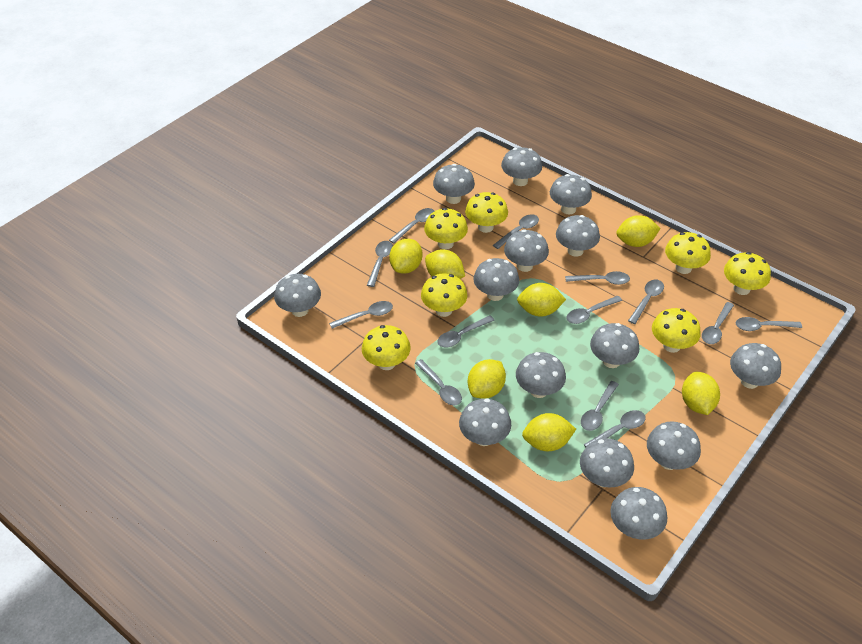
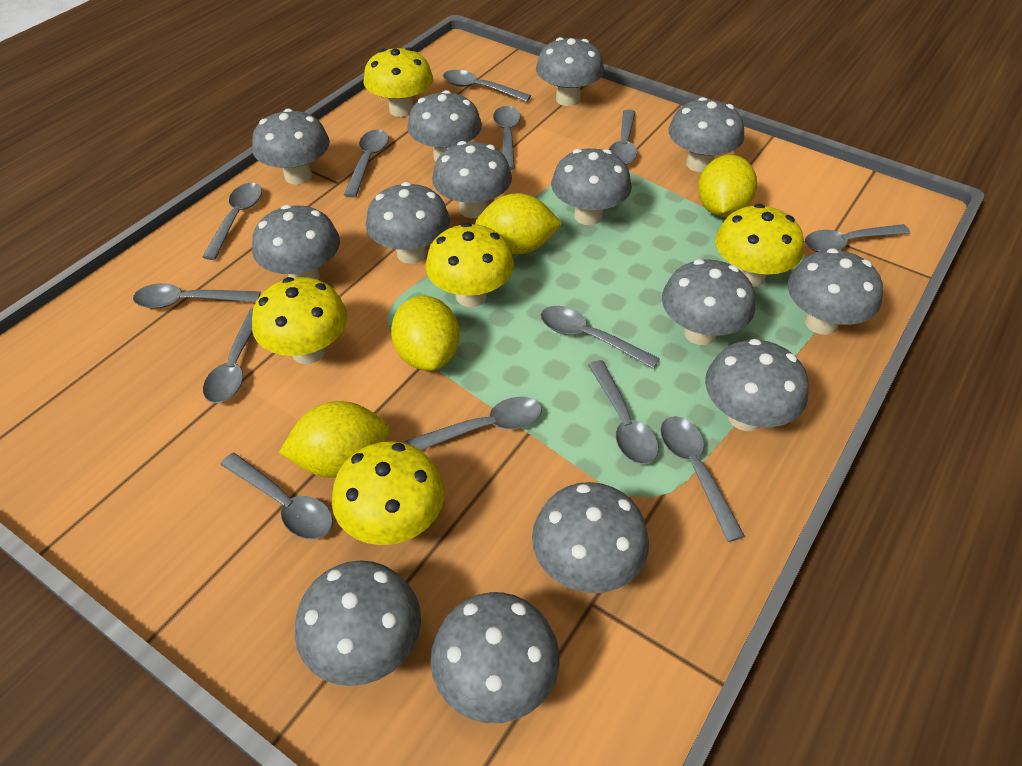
yellow lemon: [389,239,422,274] [425,249,465,279] [468,359,506,399] [517,283,566,317] [522,413,576,451] [616,215,661,247] [682,372,720,415] = 7 -> [279,401,389,478] [391,296,460,371] [475,193,562,255] [698,155,757,217] = 4
yellow mushroom: [362,325,411,370] [421,273,468,317] [424,208,468,250] [465,192,508,233] [652,308,701,353] [665,232,711,274] [724,252,771,295] = 7 -> [252,277,347,364] [332,441,444,545] [363,47,433,117] [425,223,514,307] [715,204,804,287] = 5

